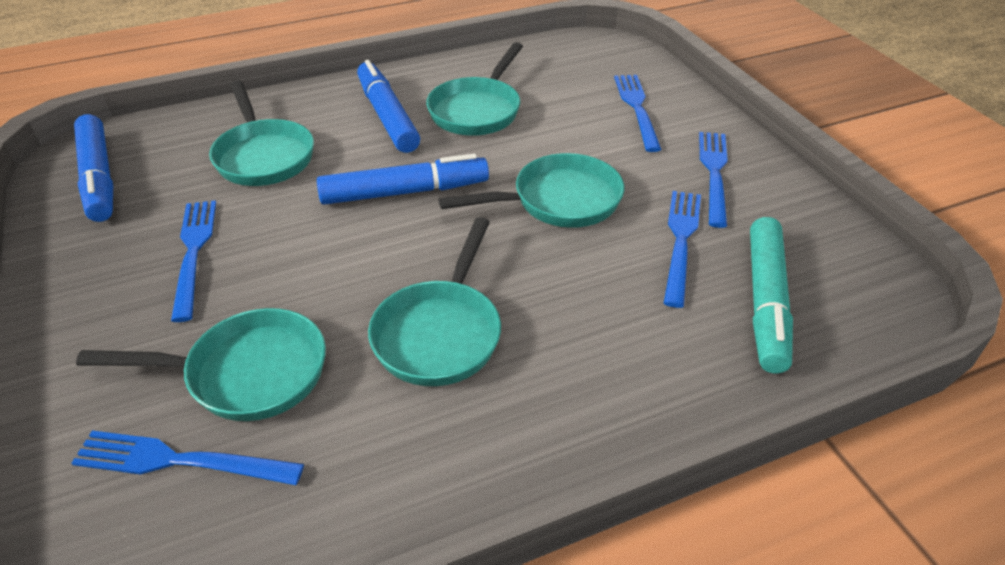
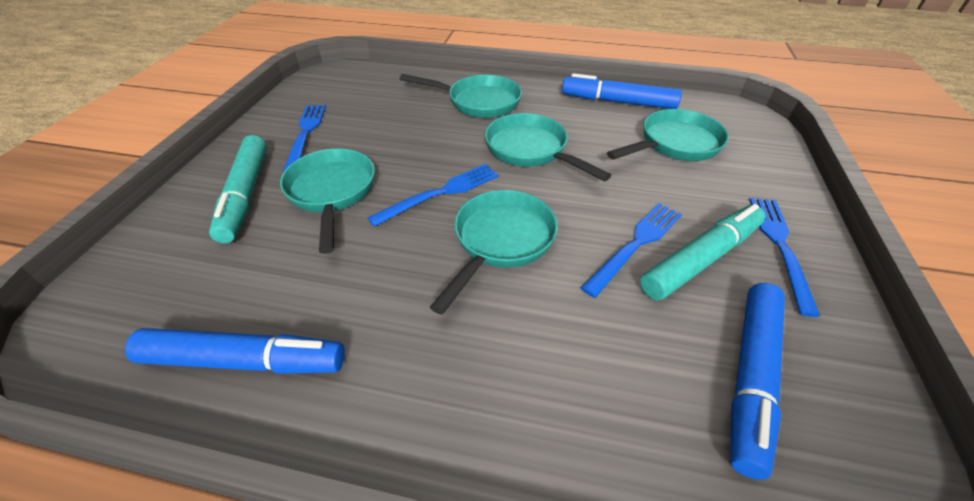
blue fork: [71,431,304,485] [171,200,216,322] [614,75,662,152] [664,191,701,308] [699,132,728,228] = 5 -> [283,105,326,172] [367,164,499,227] [581,203,682,298] [749,198,820,317] = 4
turquoise marker: [750,217,793,373] = 1 -> [209,135,267,243] [640,204,766,301] = 2

